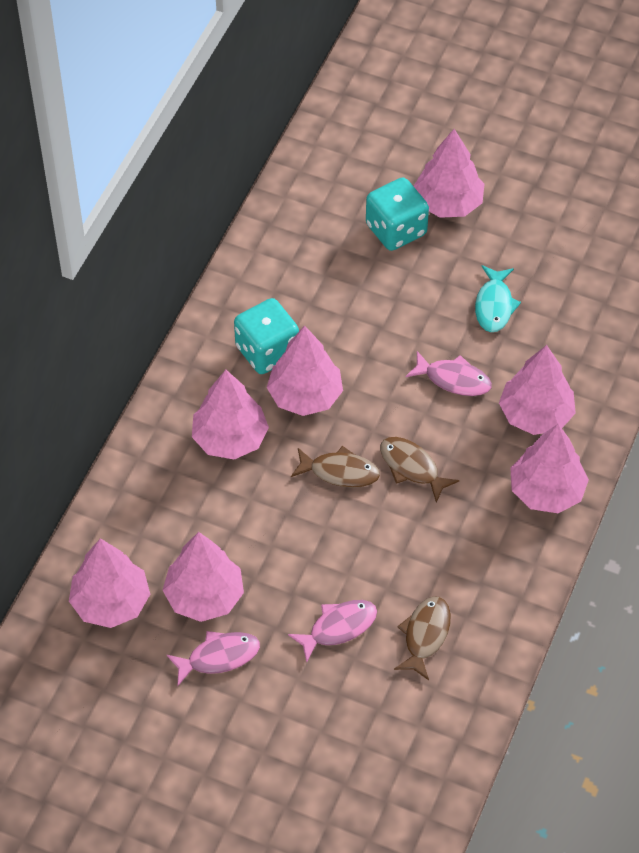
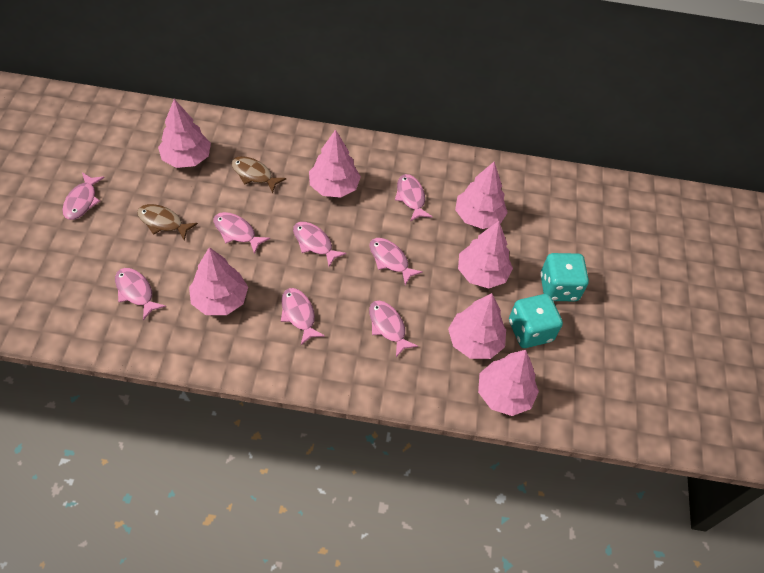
brown fish: [291,446,380,488] [380,437,459,502] [394,596,451,680] = 3 -> [137,204,198,241] [231,156,286,193] = 2
pink fish: [166,631,260,686] [288,600,377,663] [405,351,492,396] = 3 -> [63,173,105,220] [115,268,166,320] [214,212,270,254] [281,288,325,345] [293,222,347,267] [369,238,423,285] [369,300,418,357] [395,174,432,222] = 8
turquoise fish: [475,265,521,332] = 1 -> none = 0

